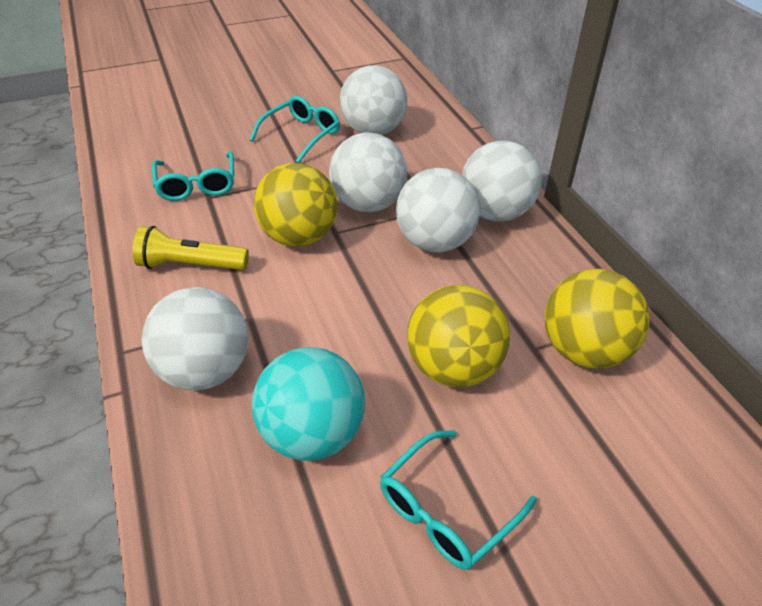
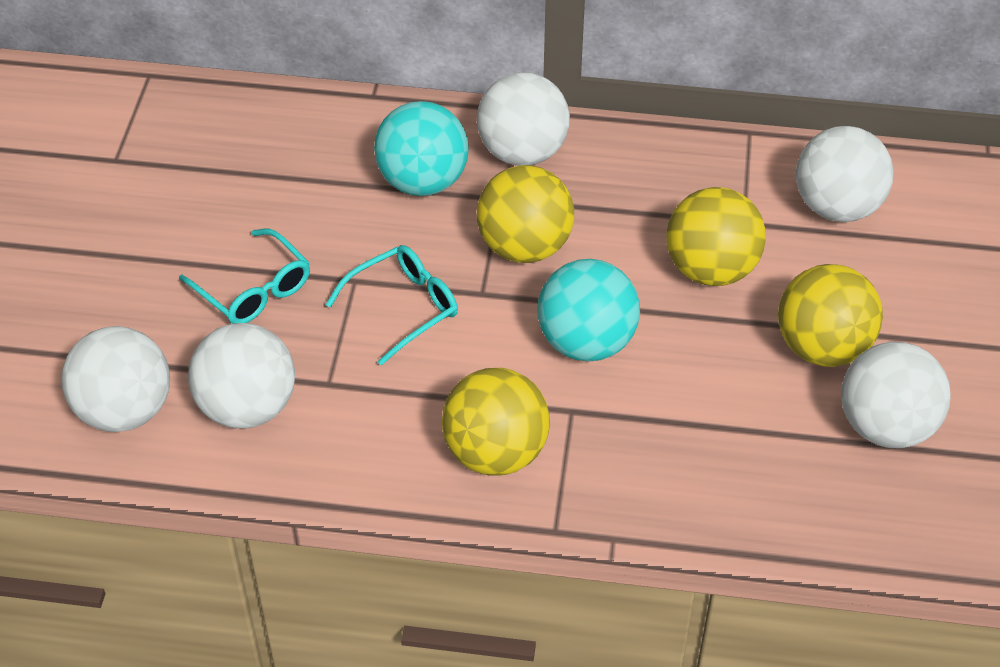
turquoise ball: [252,347,365,461] = 1 -> [374,101,469,196] [537,259,640,361] = 2
turquoise glasses: [152,151,234,201] [250,96,340,163] [380,430,537,570] = 3 -> [179,229,310,323] [326,245,458,365] = 2
yellow ball: [254,163,337,247] [407,285,510,387] [545,269,650,368] = 3 -> [442,368,550,476] [477,165,574,263] [666,187,766,286] [778,264,883,367] = 4
yellow flashlight: [132,226,249,270] = 1 -> none = 0

